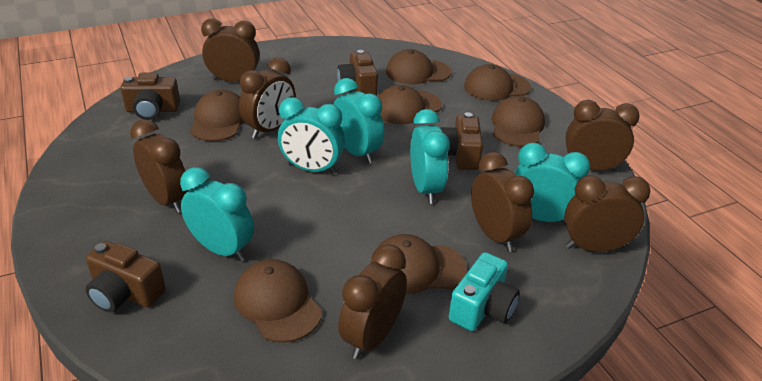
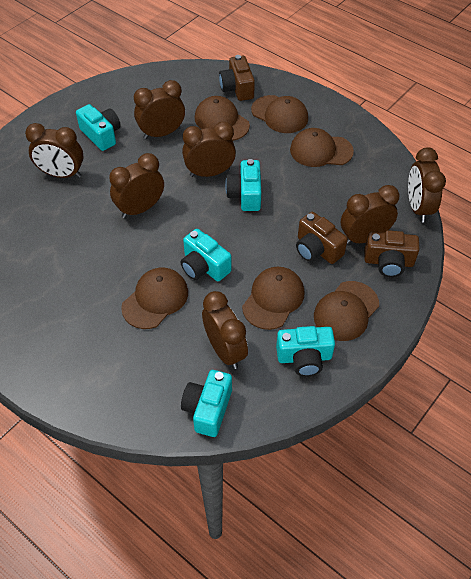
brown camera: [85,241,166,313] [121,72,180,120] [337,50,378,96] [440,112,483,170] = 4 -> [219,55,255,101] [296,212,348,264] [364,230,419,277] = 3
brown cap: [190,90,244,141] [234,259,322,343] [371,234,467,294] [378,85,442,124] [386,49,452,85] [464,64,531,101] [492,96,545,147] = 7 -> [121,268,188,329] [195,96,250,141] [242,267,305,330] [251,95,308,133] [290,128,354,167] [314,281,379,341] = 6
turquoise camera: [449,252,520,331] = 1 -> [76,104,121,151] [181,229,231,281] [181,370,232,437] [225,159,261,211] [276,326,335,376] = 5
turquoise clock: [180,167,254,261] [278,97,345,174] [333,78,384,163] [410,109,450,204] [515,143,590,225] = 5 -> none = 0

